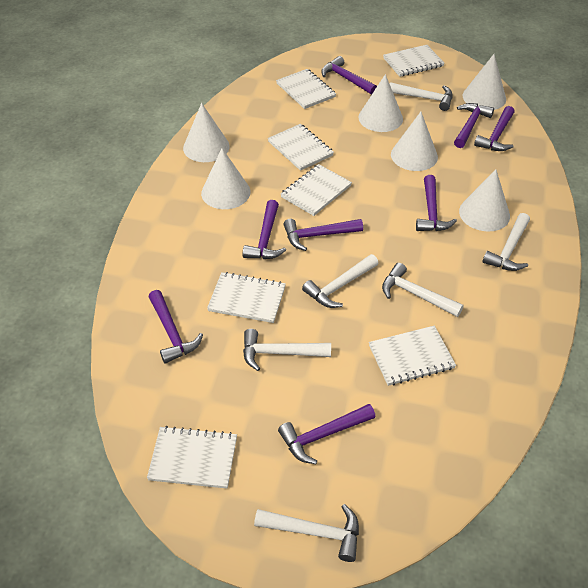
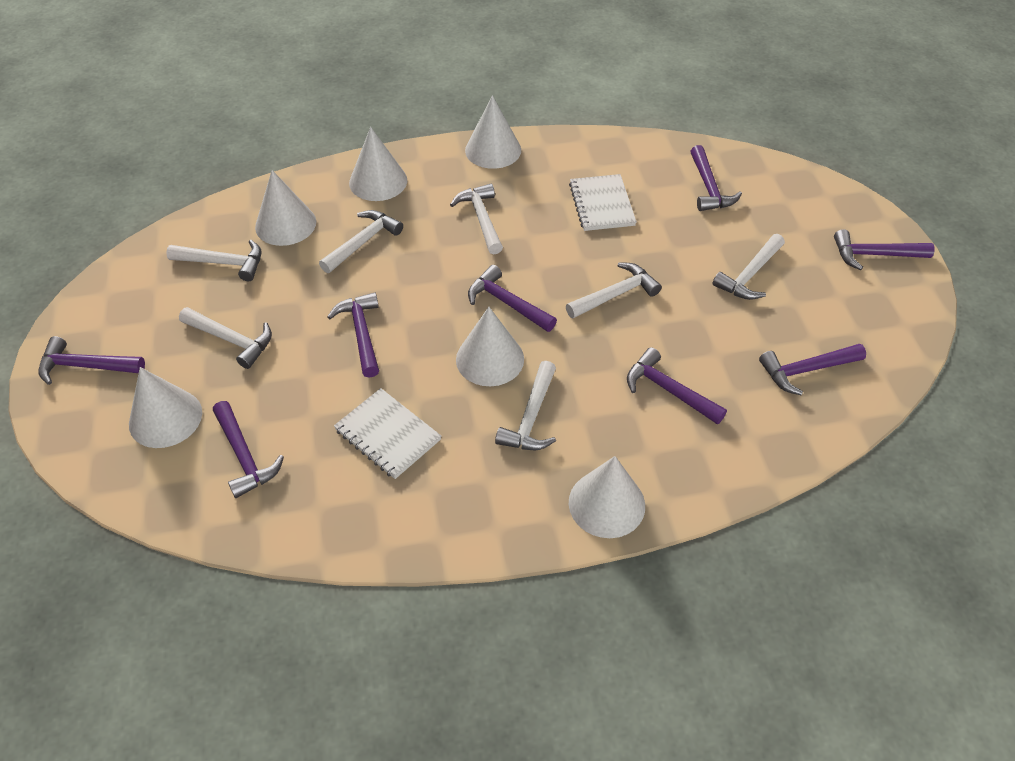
white hammer: [243,329,331,371] [254,504,359,562] [302,254,379,308] [382,263,464,317] [389,82,453,111] [483,213,530,271] = 6 -> [166,240,261,281] [179,307,272,369] [319,210,403,273] [450,184,503,254] [495,361,556,450] [566,263,662,318] [712,234,785,300] = 7
white notebook: [147,426,237,489] [207,272,286,323] [268,124,334,171] [276,69,336,109] [281,164,352,216] [369,326,456,386] [383,45,445,77] = 7 -> [334,388,441,479] [569,174,637,231] = 2

